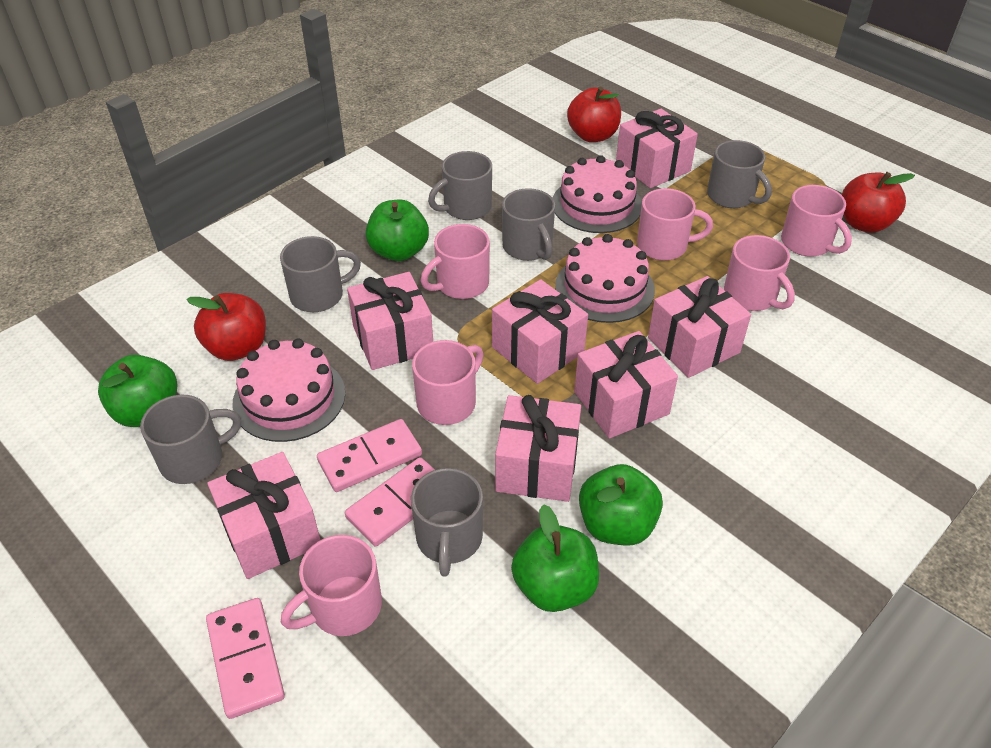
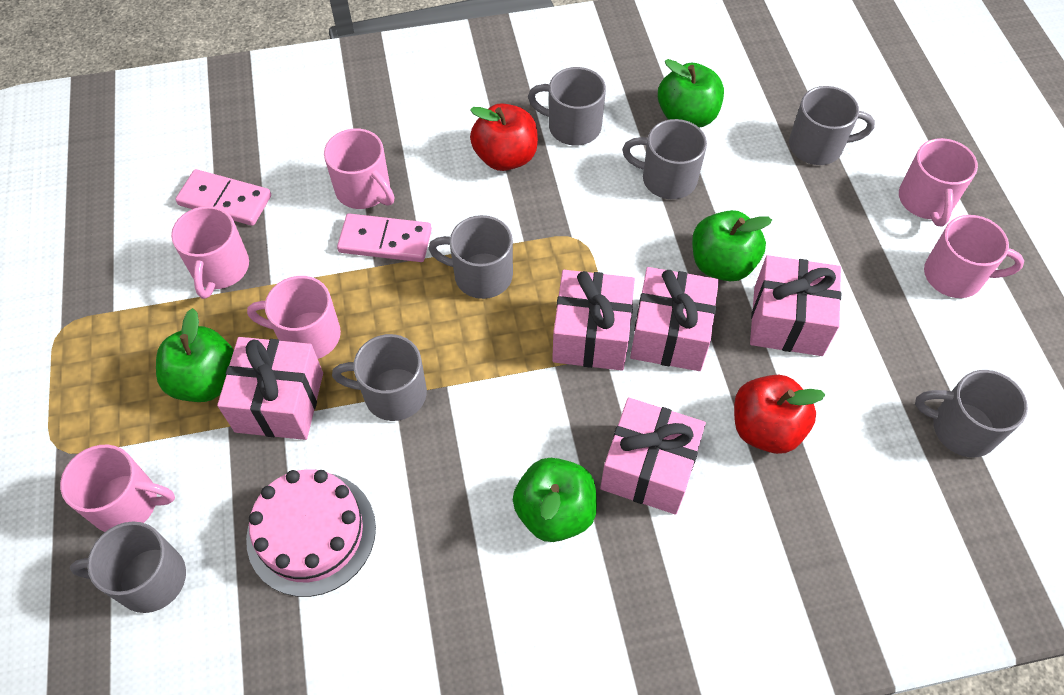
grey mug: [140,395,241,484] [280,236,361,312] [411,468,483,577] [428,151,492,220] [502,188,555,261] [707,140,772,208] = 6 -> [70,521,186,613] [332,334,427,421] [428,215,513,299] [528,67,606,146] [622,119,707,199] [789,86,875,165] [915,370,1028,457] = 7
pink cake: [232,339,345,442] [553,155,642,233] [555,234,655,323] = 3 -> [246,469,376,597] = 1
pink domino: [206,598,285,719] [317,419,422,492] [345,457,435,546] = 3 -> [175,169,271,226] [337,213,432,262] = 2
pink gift: [207,452,320,579] [347,272,433,370] [492,279,588,384] [495,395,581,502] [574,331,678,439] [616,109,698,188] [648,276,751,378] = 7 -> [217,337,323,440] [552,270,635,371] [600,397,706,515] [630,267,719,371] [750,255,841,356] = 5
red apple: [187,293,266,361] [567,87,621,142] [842,172,915,233] = 3 -> [470,103,538,171] [734,375,825,454] = 2

